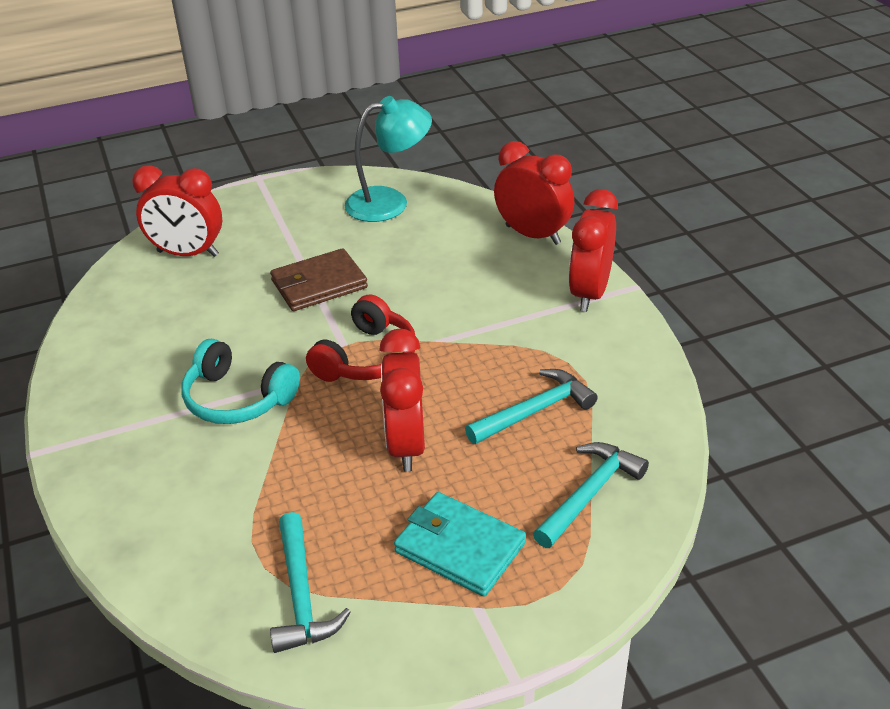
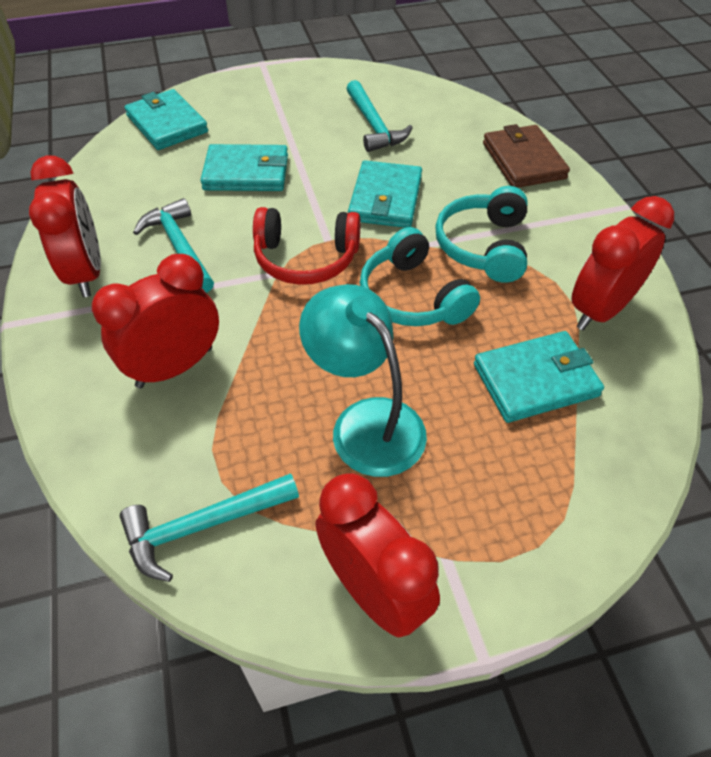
turquoise headphones: [181,339,300,424] = 1 -> [360,227,480,326] [435,186,528,283] = 2
turquoise wallet: [394,492,526,597] = 1 -> [124,89,208,150] [200,144,288,191] [348,160,422,228] [474,331,604,423] = 4

